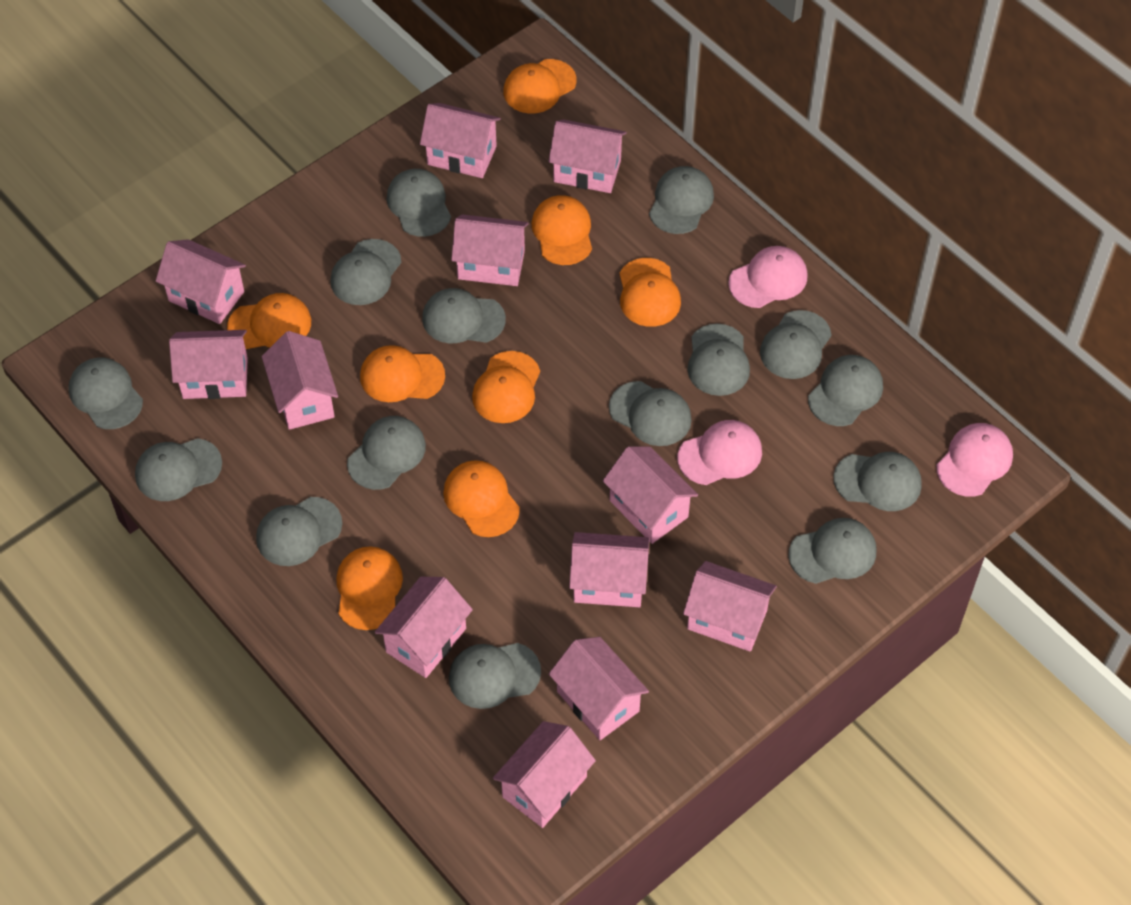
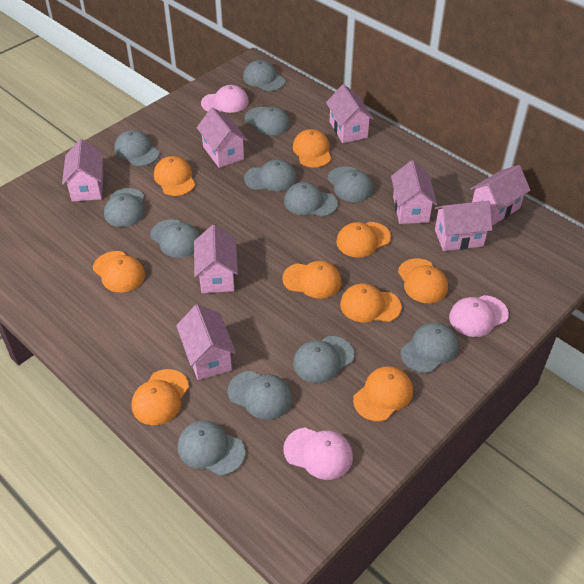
grey cap: [68,358,143,429] [135,438,222,501] [256,497,342,566] [330,239,401,305] [347,416,426,490] [387,169,451,237] [422,288,506,343] [449,643,541,709] [609,381,692,446] [649,166,714,234] [687,324,750,396] [760,310,831,379] [788,518,876,584] [808,355,883,426] [833,452,922,511] = 15 -> [104,188,145,227] [114,130,159,166] [150,219,200,258] [177,420,245,476] [228,371,292,420] [243,60,285,91] [244,159,297,191] [245,107,290,136] [284,182,338,217] [293,336,354,383] [328,166,373,202] [401,322,458,373] = 12
orange cap: [227,293,311,349] [336,547,403,630] [360,345,445,402] [443,460,520,537] [472,351,540,423] [503,59,576,113] [532,195,592,265] [620,258,681,327] = 8 -> [93,251,145,293] [132,369,189,425] [154,156,195,196] [282,261,341,298] [293,129,331,168] [336,222,391,258] [340,283,402,322] [353,366,413,422] [398,258,448,303] = 9
pink house: [156,239,246,324] [169,330,248,399] [262,331,338,430] [375,577,473,678] [420,103,501,178] [451,214,529,286] [493,721,596,828] [548,119,627,193] [549,637,649,740] [569,532,650,607] [603,446,698,544] [683,561,777,652] = 12 -> [62,139,104,202] [176,304,236,380] [194,225,238,293] [197,107,248,168] [326,84,374,143] [391,160,437,224] [435,201,492,251] [470,165,531,225] = 8

